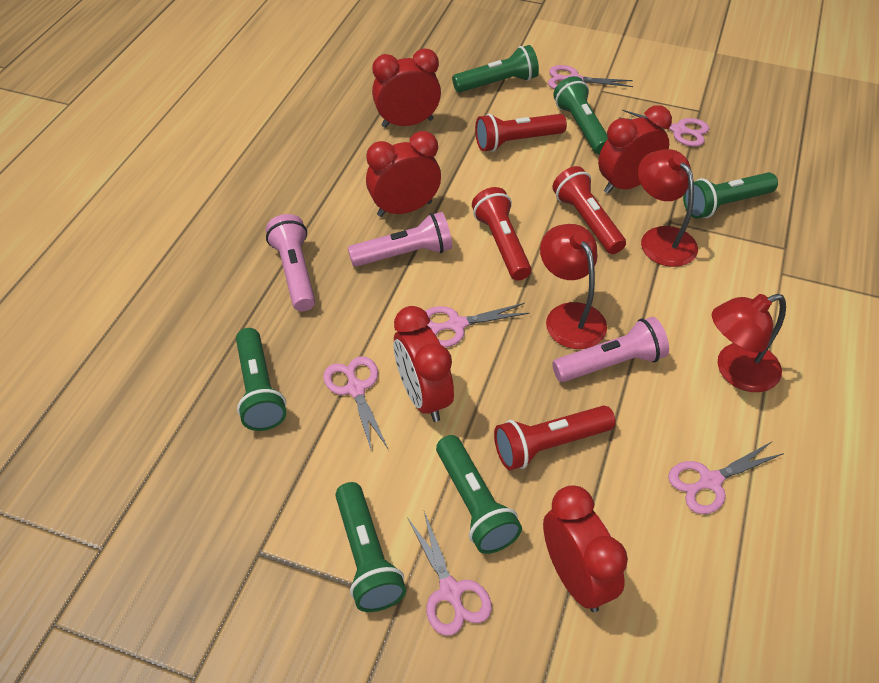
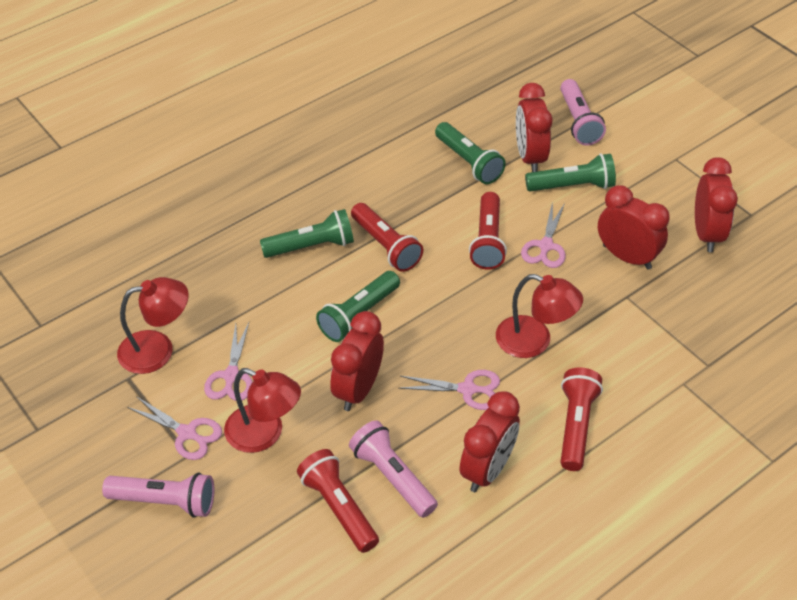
green flashlight: [236,328,286,431] [335,482,406,612] [436,435,522,554] [452,45,539,93] [553,76,608,155] [683,172,778,219] = 6 -> [260,209,354,258] [316,271,400,342] [435,122,506,184] [525,154,616,192] = 4
pink scissors: [323,356,388,452] [407,512,492,636] [425,303,530,347] [548,65,633,89] [618,110,709,147] [668,442,784,514] = 6 -> [127,396,222,460] [204,323,252,401] [399,370,500,410] [521,201,566,268] = 4

